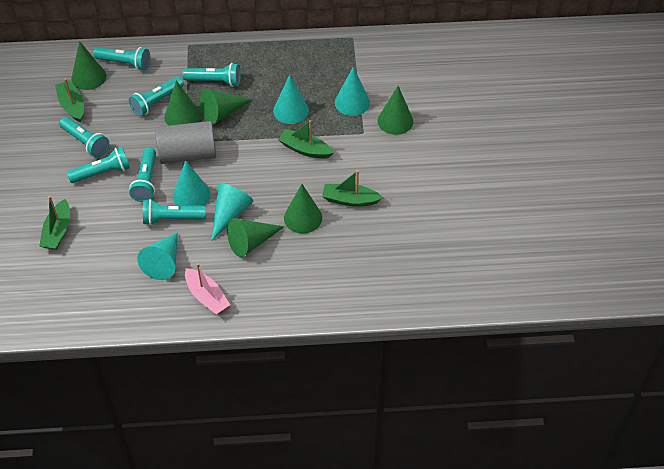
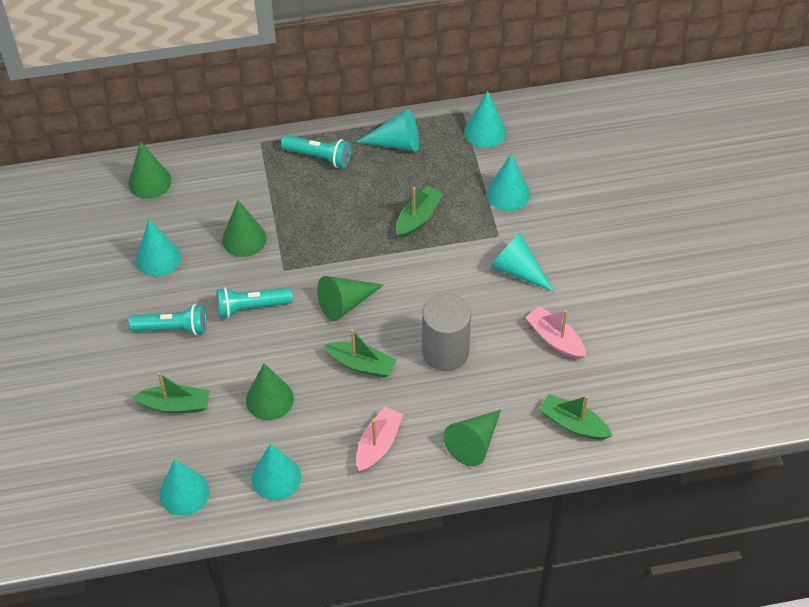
green cone: [71,41,106,90] [164,80,200,126] [200,89,252,125] [227,218,285,257] [284,184,322,233] [378,86,413,135] = 6 -> [128,142,172,199] [222,200,267,257] [246,363,294,420] [317,276,383,321] [444,410,501,466] = 5
pink boat: [185,263,230,314] = 1 -> [356,407,403,472] [525,306,586,359] = 2
turquoise cone: [137,232,178,280] [173,161,211,206] [211,183,253,241] [273,75,309,124] [335,67,370,116] = 5 -> [136,219,181,276] [159,459,210,516] [252,443,301,500] [356,109,419,151] [464,91,506,148] [486,153,530,211] [490,233,554,292] = 7
turquoise flashlight: [59,117,109,157] [67,147,130,183] [93,47,150,70] [129,77,184,117] [129,147,156,202] [143,199,206,225] [182,63,241,87] = 7 -> [129,304,207,335] [217,287,293,318] [281,135,351,168] = 3

